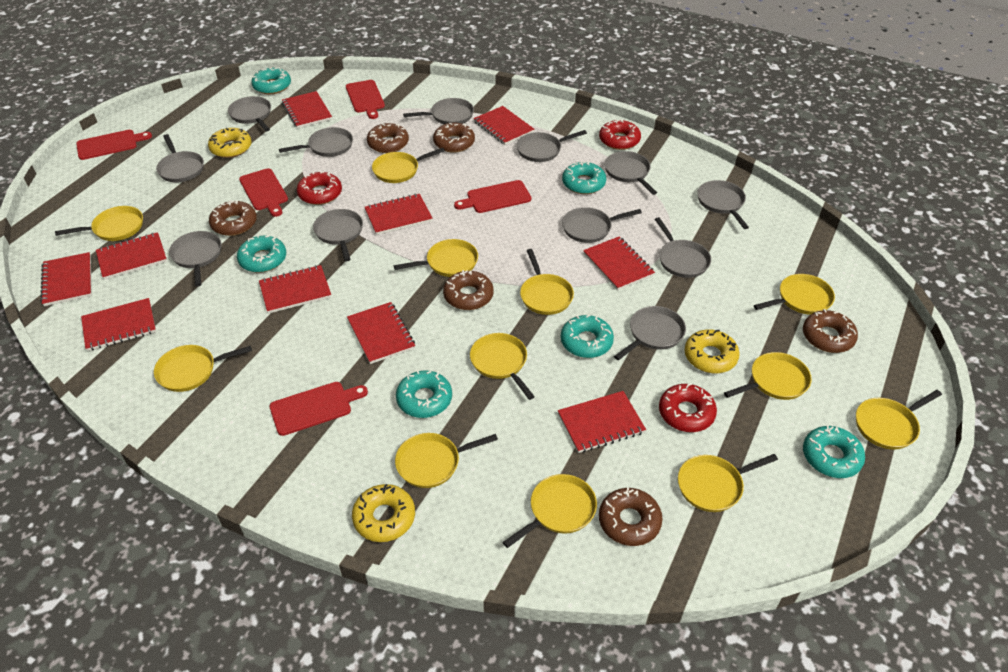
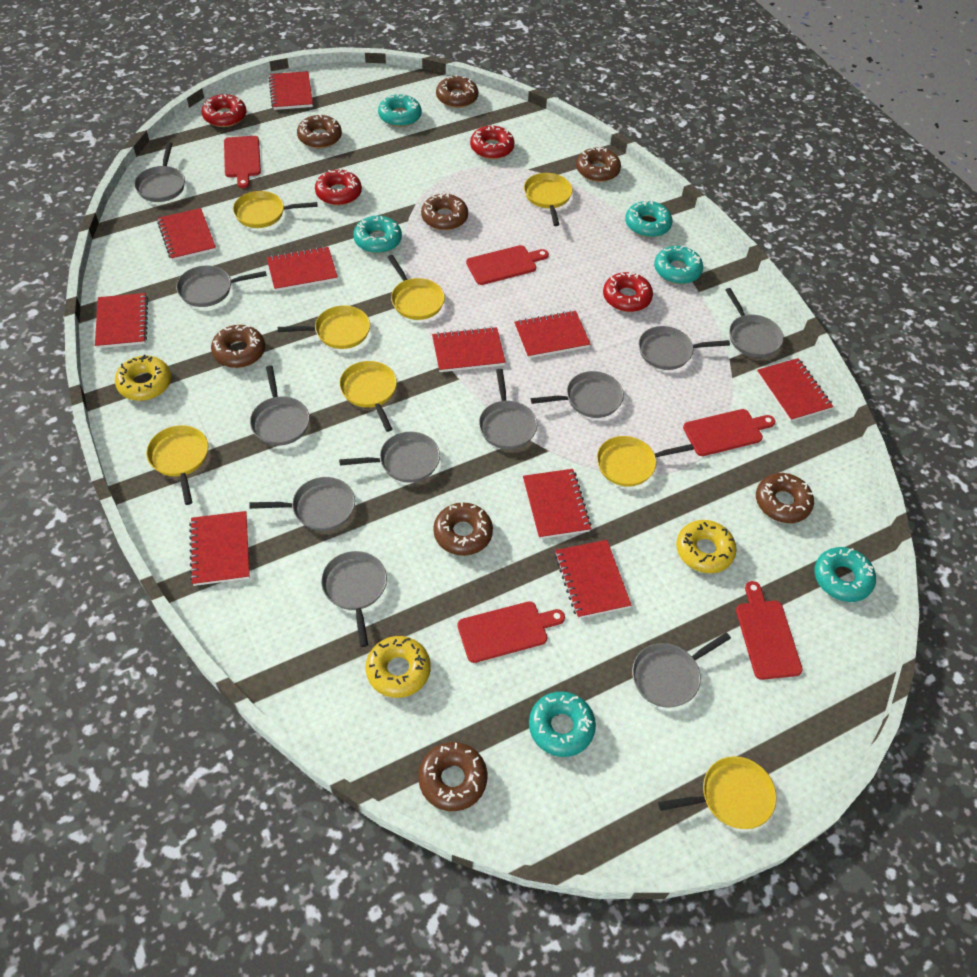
brown donut: [209,200,257,236] [367,123,409,153] [433,123,475,152] [443,270,494,310] [599,487,663,546] [803,309,858,353] = 6 -> [211,325,265,368] [297,115,342,148] [418,742,487,811] [421,193,468,230] [433,502,493,556] [436,75,478,108] [576,147,621,182] [756,473,814,523] = 8
grey pan: [156,134,204,183] [169,231,221,287] [228,96,271,131] [279,127,353,157] [313,209,363,261] [403,98,474,124] [516,130,587,162] [562,207,642,243] [604,151,657,195] [614,306,686,360] [655,217,711,278] [697,180,749,229] = 12 -> [134,142,185,202] [176,265,267,307] [249,477,355,531] [250,365,310,446] [321,551,387,647] [339,432,440,483] [479,369,537,449] [531,371,624,418] [632,632,731,708] [639,326,730,370] [725,288,784,358] = 11
red donut: [297,171,342,205] [599,119,641,150] [659,383,717,432] = 3 -> [202,94,246,127] [315,170,362,205] [470,126,515,159] [603,271,653,312] = 4
yellow pan: [55,206,143,241] [154,345,252,392] [372,148,445,183] [394,239,478,277] [395,433,498,488] [470,333,535,400] [503,474,597,548] [520,249,574,315] [678,454,778,512] [724,352,812,400] [754,274,835,315] [856,390,942,450] = 12 -> [146,425,209,505] [233,191,317,228] [278,305,370,349] [339,361,397,432] [387,255,445,320] [524,173,573,226] [597,436,694,487] [658,756,777,829] = 8

